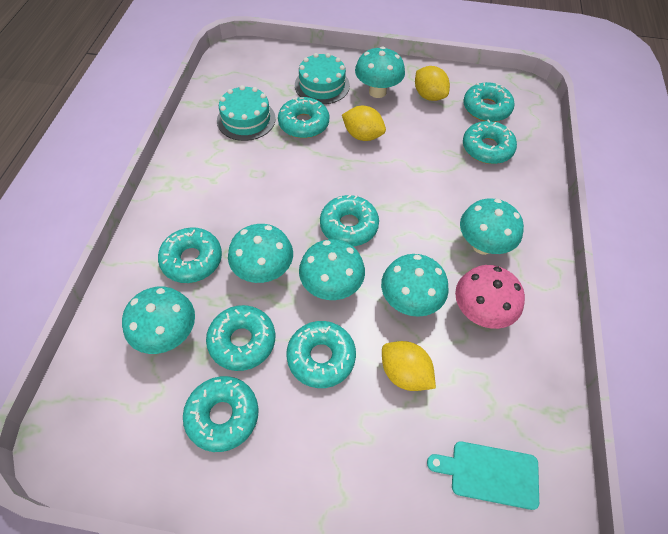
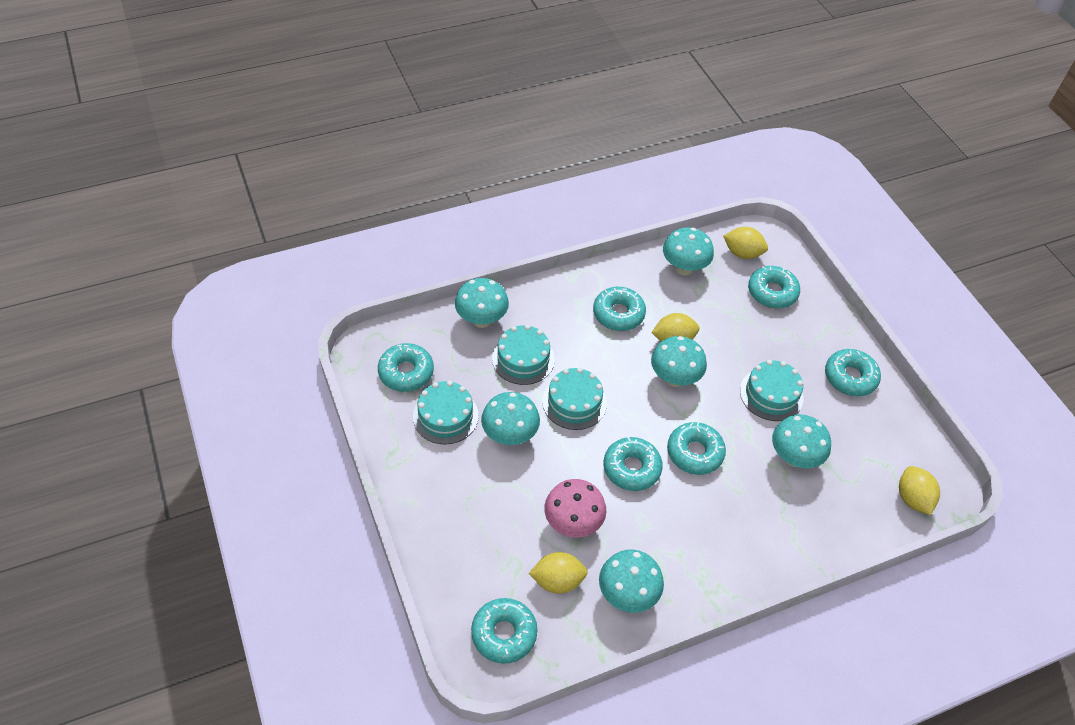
turquoise cake: [217,85,276,141] [295,53,350,104] = 2 -> [413,381,479,445] [492,325,555,385] [542,368,607,430] [740,360,803,421] = 4
turquoise cutting board: [427,441,539,510] = 1 -> none = 0
turquoise donut: [158,227,222,283] [183,376,259,452] [206,305,275,371] [278,97,329,138] [286,321,356,388] [320,195,379,246] [463,82,515,122] [463,119,517,164] = 8 -> [378,343,434,392] [471,598,538,664] [593,287,646,331] [604,437,663,491] [667,422,726,475] [748,266,800,309] [825,349,881,396] = 7
yellow lemon: [342,106,386,141] [382,341,436,391] [415,66,450,101] = 3 -> [529,552,588,594] [651,313,700,342] [723,227,768,259] [899,466,940,515] = 4

